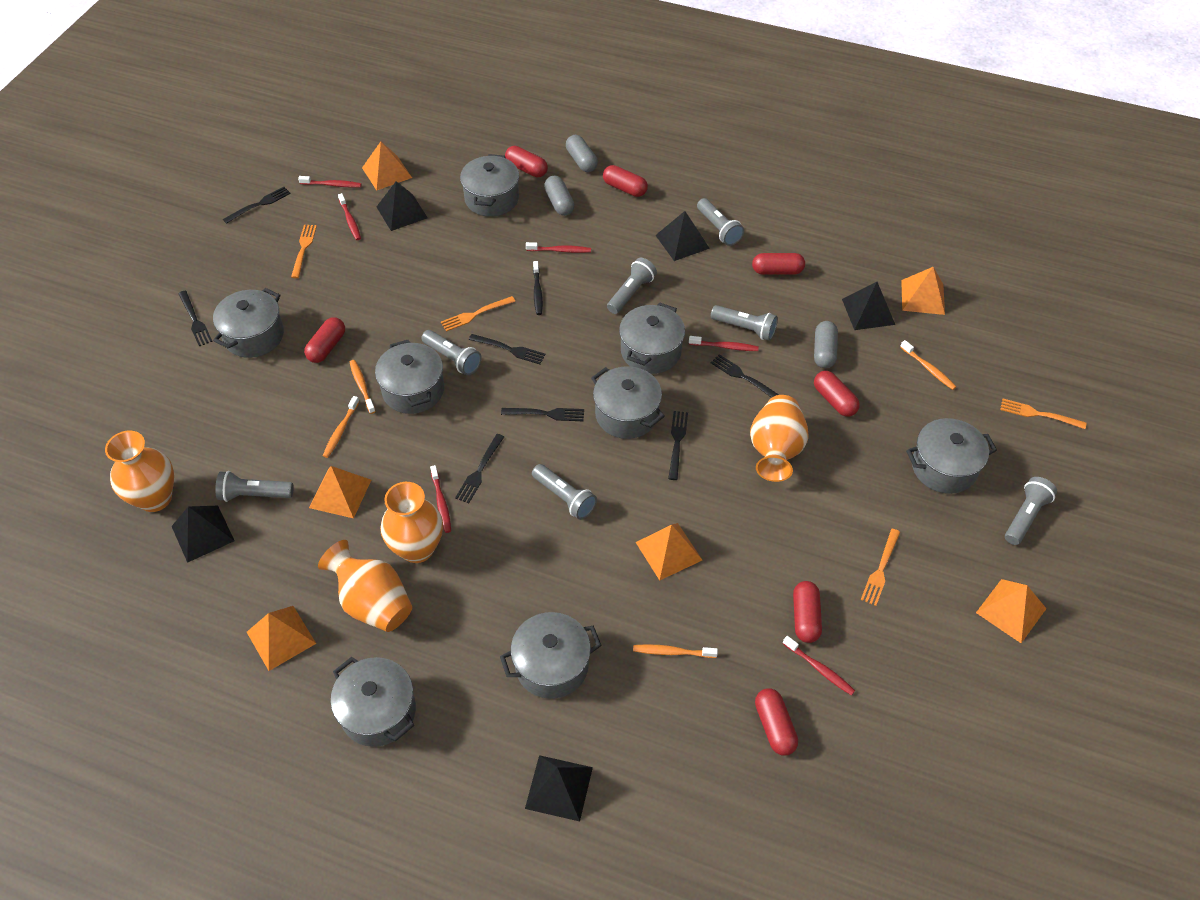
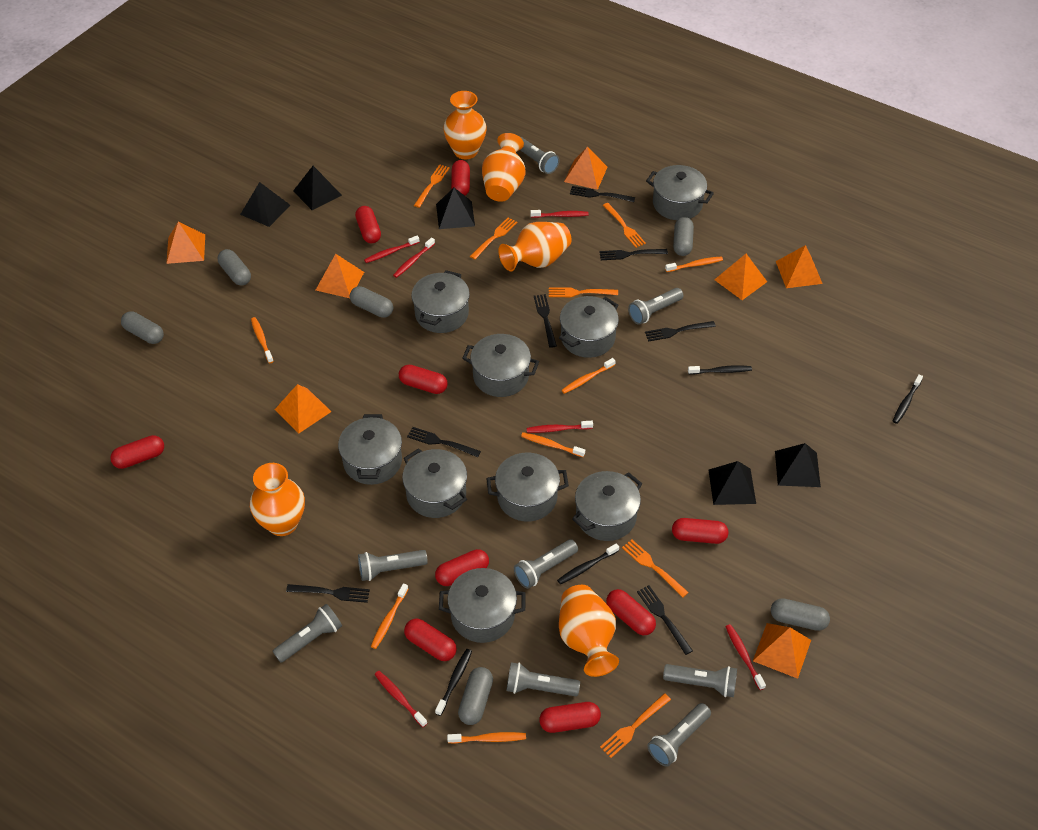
black toothbrush: [533,261,543,315] = 1 -> [435,649,472,716] [557,543,619,584] [688,366,752,375] [893,374,923,424] = 4
grey capsule: [544,176,574,216] [566,135,598,172] [814,321,838,368] = 3 -> [121,311,164,344] [218,249,251,286] [350,286,393,318] [458,667,493,725] [673,217,694,256] [771,598,830,631] = 6
grey flashlight: [215,471,294,502] [421,330,482,375] [532,464,597,520] [607,258,657,314] [697,198,744,246] [711,305,778,341] [1005,477,1057,545] = 7 -> [272,604,342,663] [358,550,428,581] [506,662,580,696] [514,539,578,589] [520,137,560,174] [628,288,683,325] [647,703,711,767] [663,664,737,697] = 8
grey pot: [213,288,284,358] [331,657,416,747] [375,340,444,414] [460,154,519,217] [500,612,602,699] [591,366,665,439] [619,302,685,374] [906,418,997,494] = 8 -> [338,414,402,485] [402,448,467,518] [411,270,470,333] [439,568,526,643] [462,334,539,397] [486,453,569,522] [559,296,619,358] [572,471,642,541] [646,165,714,220] = 9
orange fork: [291,225,317,278] [441,296,515,332] [861,529,900,606] [1000,399,1087,429] = 4 -> [414,164,450,208] [470,218,517,260] [549,287,618,297] [600,693,671,758] [603,203,646,248] [622,539,689,598] = 6
orange pyramid: [247,606,316,671] [309,466,371,518] [362,142,412,190] [636,523,702,580] [901,267,945,315] [976,579,1047,643] = 6 -> [166,221,205,264] [274,384,332,434] [316,254,364,298] [564,147,607,190] [714,254,767,300] [753,623,811,679] [776,245,823,288] = 7
orange toothbrush: [323,396,359,458] [350,360,376,414] [633,644,718,658] [900,340,956,390] = 4 -> [251,317,274,363] [371,583,408,649] [447,732,526,744] [521,432,585,457] [562,358,616,394] [665,256,723,272] = 6
orange vase: [105,431,174,512] [318,540,412,632] [380,482,443,563] [750,395,809,482] = 4 -> [250,463,305,536] [443,91,487,159] [482,133,526,202] [498,222,571,271] [559,585,619,677] = 5
red capsule: [304,317,345,363] [505,146,548,177] [603,165,648,197] [752,253,805,275] [755,688,798,756] [793,581,822,643] [814,371,860,417] = 7 -> [110,435,164,469] [355,206,381,243] [399,365,448,394] [404,618,457,661] [435,549,489,586] [451,160,470,196] [539,702,601,733] [606,589,656,636] [672,518,728,544] = 9

